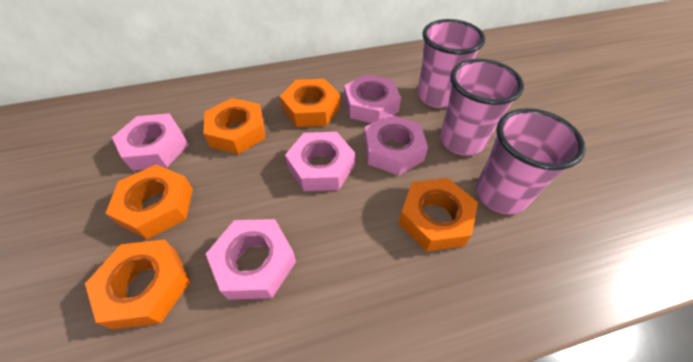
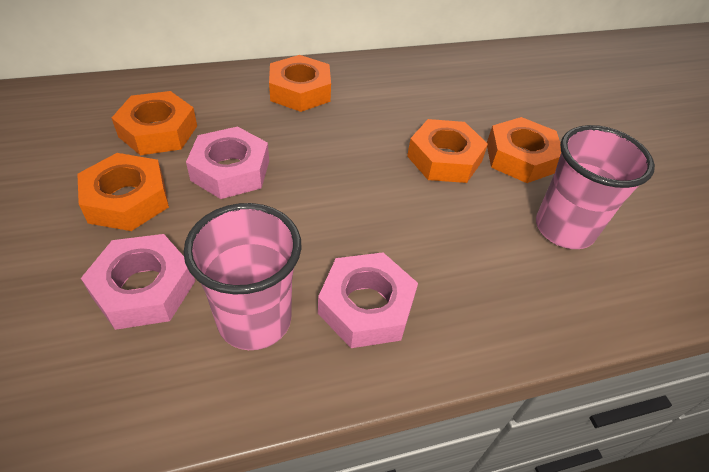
pink cup: [417,19,485,108] [440,59,524,156] [476,108,586,215] = 3 -> [183,203,302,350] [536,125,655,249] = 2
pink nut: [112,113,189,171] [206,219,296,300] [285,132,355,191] [344,74,401,123] [364,114,428,175] = 5 -> [81,234,195,330] [186,126,269,199] [318,252,418,348] = 3

